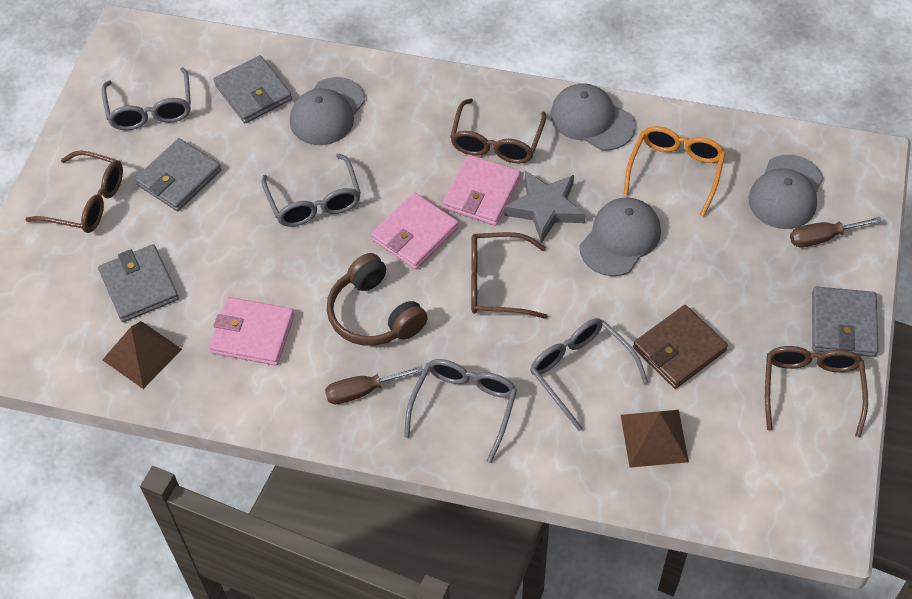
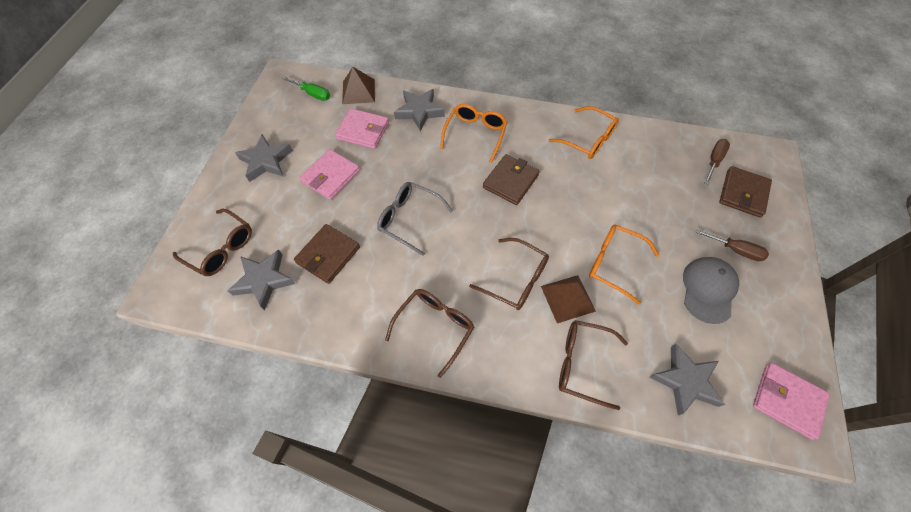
brown headphones: [327,253,428,346] = 1 -> none = 0
brown wallet: [633,305,728,389] = 1 -> [294,224,360,284] [483,154,540,205] [719,166,772,218] = 3
green screwdriver: none = 0 -> [282,76,330,101] = 1
grey cap: [290,77,365,145] [550,83,636,150] [580,198,661,276] [748,155,823,229] = 4 -> [683,257,739,324] = 1
grey glasses: [102,67,191,130] [261,154,361,227] [404,359,517,463] [530,318,648,431] = 4 -> [377,182,453,256] = 1
grey star: [504,171,586,243] = 1 -> [228,249,295,310] [235,134,293,182] [394,89,445,131] [650,344,725,415] = 4
grey wallet: [98,244,179,322] [135,138,221,211] [213,55,292,123] [812,286,879,357] = 4 -> none = 0
orange glasses: [624,126,726,216] = 1 -> [440,104,507,163] [549,106,619,159] [589,225,659,305] = 3

